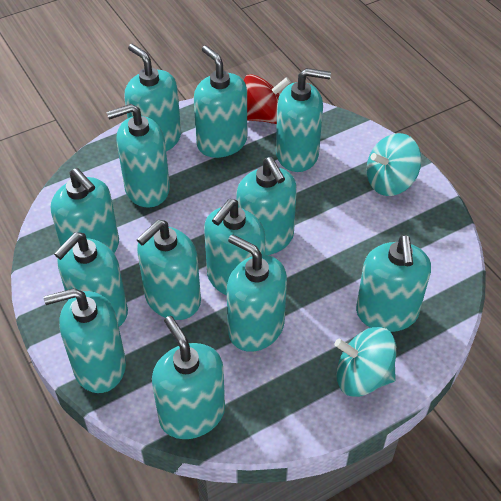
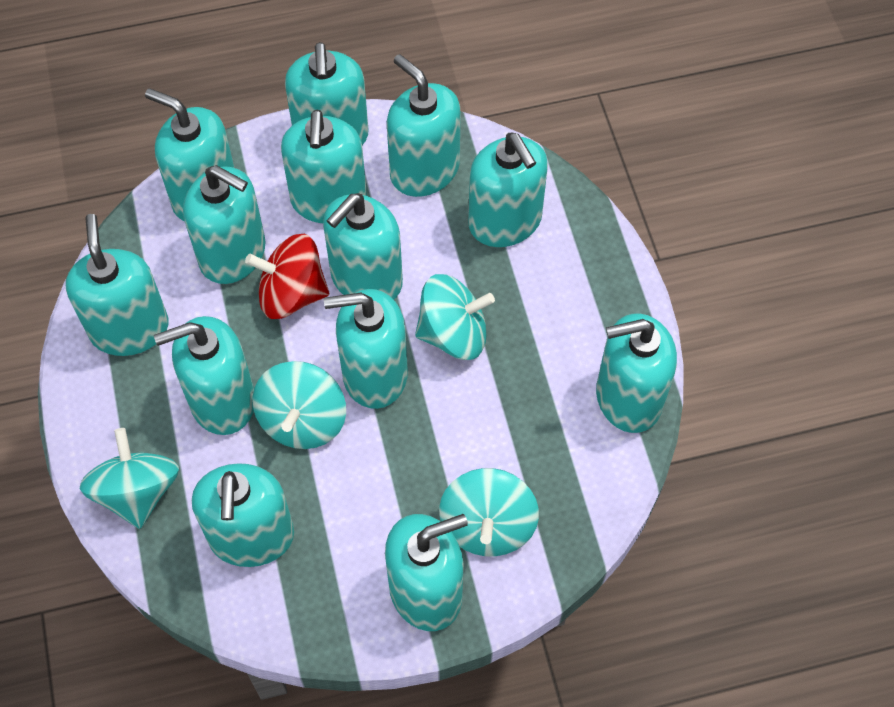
turquoise spinning top: [334,327,396,397] [366,133,421,196] = 2 -> [80,428,179,529] [252,361,346,449] [415,274,495,360] [439,468,539,556] = 4

